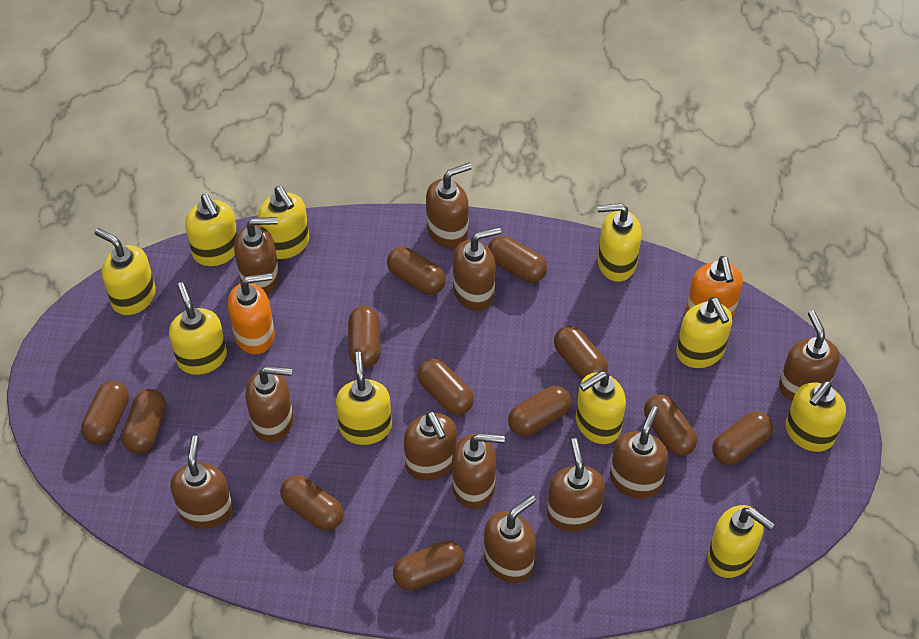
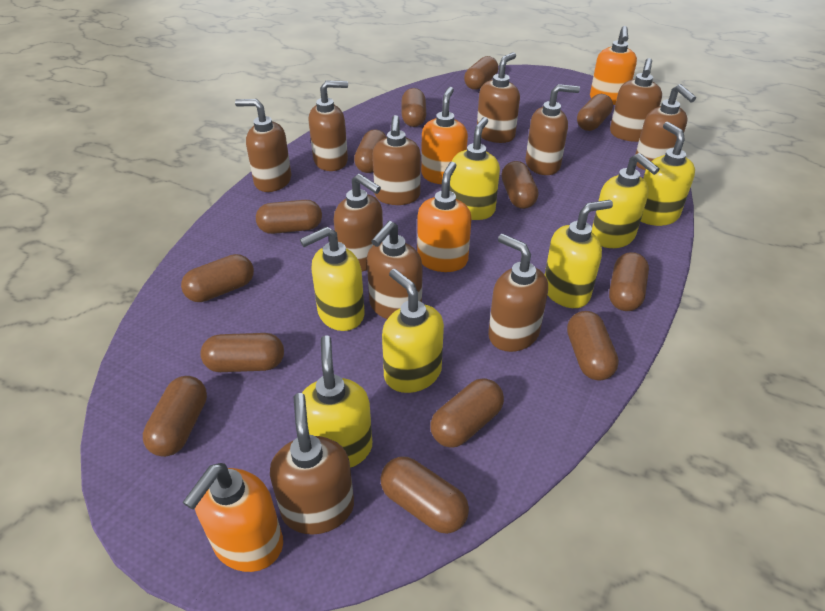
brown capsule: [81,381,129,445] [122,389,166,454] [280,475,344,531] [348,306,381,368] [387,247,446,295] [393,541,464,590] [417,359,474,415] [488,236,547,283] [508,386,572,436] [554,326,608,380] [644,394,697,456] [712,412,773,465] = 12 -> [143,376,207,457] [181,254,254,302] [200,333,284,372] [256,200,322,234] [354,129,387,173] [381,456,469,534] [402,88,426,127] [431,378,504,448] [464,56,498,90] [502,161,538,209] [567,311,619,381] [577,94,613,131] [609,252,649,311] = 13
orange soap dispenser: [228,273,275,354] [686,256,743,317] = 2 -> [182,463,283,572] [417,162,472,272] [421,87,468,184] [590,26,637,105] = 4
yellow soap dispenser: [95,228,156,315] [169,282,227,375] [185,194,238,266] [258,186,309,259] [336,352,392,445] [576,371,626,444] [597,203,642,282] [676,297,732,368] [708,505,775,578] [785,381,846,452] = 10 -> [300,226,365,331] [302,335,372,468] [382,269,444,393] [450,117,500,220] [545,200,613,308] [592,153,659,248] [641,122,695,226] = 7

